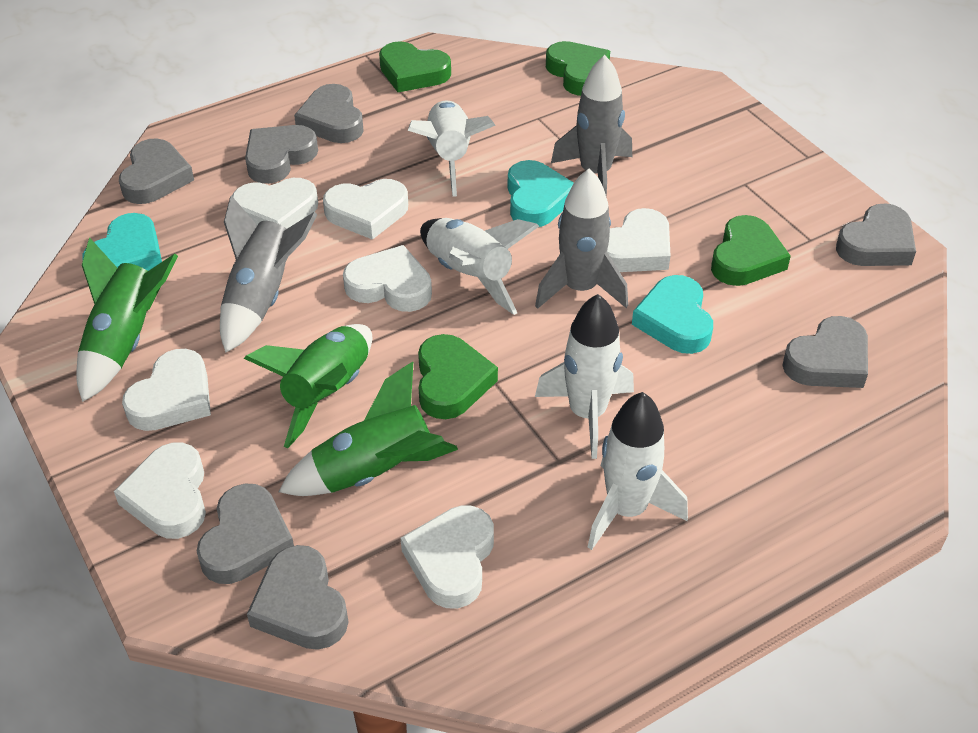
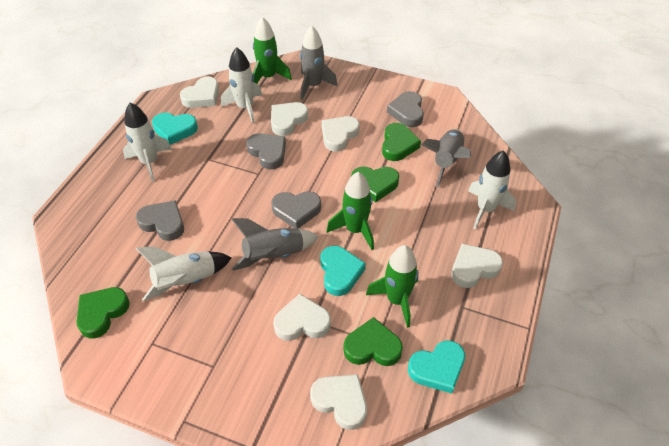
grey heart: [119,138,194,204] [197,484,294,584] [245,125,318,184] [247,545,348,650] [294,84,364,143] [782,316,868,388] [836,203,916,266] = 7 -> [136,200,184,241] [246,133,286,169] [271,191,321,228] [387,91,424,127] = 4
white heart: [114,443,206,539] [122,349,211,431] [232,178,318,229] [323,179,408,240] [343,245,432,312] [401,505,494,609] [607,208,671,272] = 7 -> [180,77,219,108] [271,102,308,136] [273,294,331,341] [310,374,367,430] [322,116,360,152] [451,244,503,288] = 6

